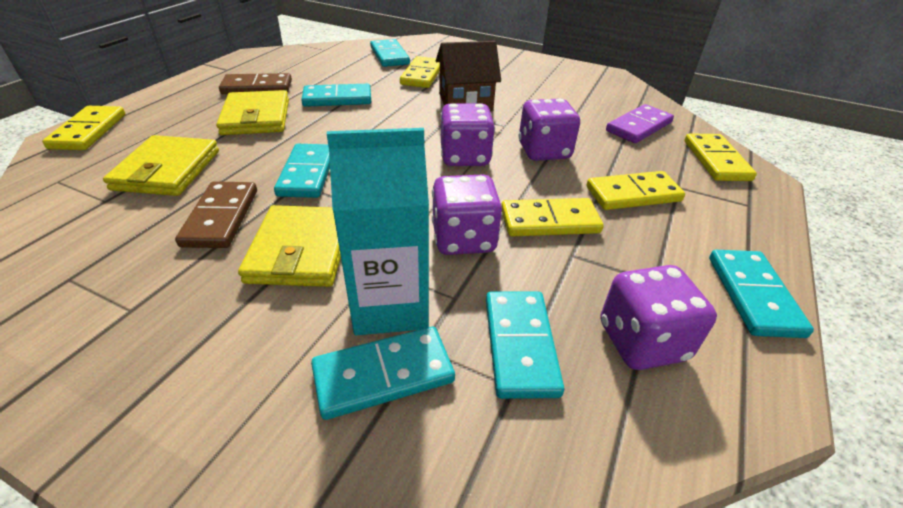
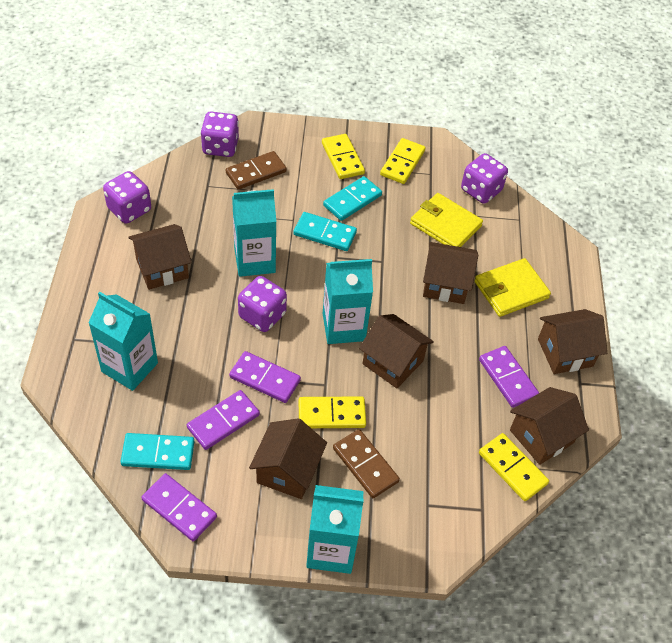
brown house: [436,41,501,111] = 1 -> [128,224,192,290] [249,418,327,499] [359,314,434,388] [423,242,478,304] [510,387,589,465] [538,309,607,374] = 6
purple domino: [606,104,674,143] = 1 -> [141,473,217,541] [187,390,260,450] [229,351,301,403] [479,346,539,408] = 4
turquoise carton: [327,128,429,335] = 1 -> [88,292,158,391] [232,189,276,277] [306,485,364,574] [322,259,373,344] = 4
turquoise domino: [274,144,330,198] [301,84,371,107] [311,327,455,420] [370,39,410,67] [486,292,565,399] [709,250,814,338] = 6 -> [120,433,195,470] [293,212,357,251] [323,176,382,221] = 3
yellow domino: [42,106,125,150] [400,56,440,88] [501,198,603,236] [587,171,685,210] [684,133,757,181] = 5 -> [298,396,366,428] [322,134,365,179] [380,138,425,184] [479,433,549,501] = 4
yellow wallet: [103,135,219,196] [216,90,289,135] [238,205,341,287] = 3 -> [410,193,483,247] [474,258,551,317] = 2

